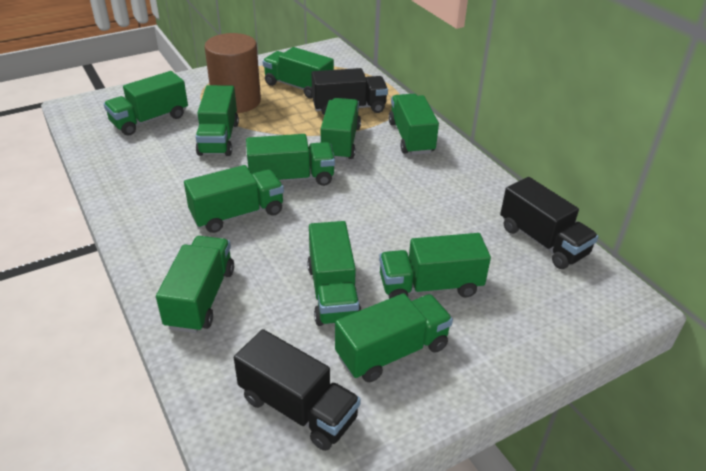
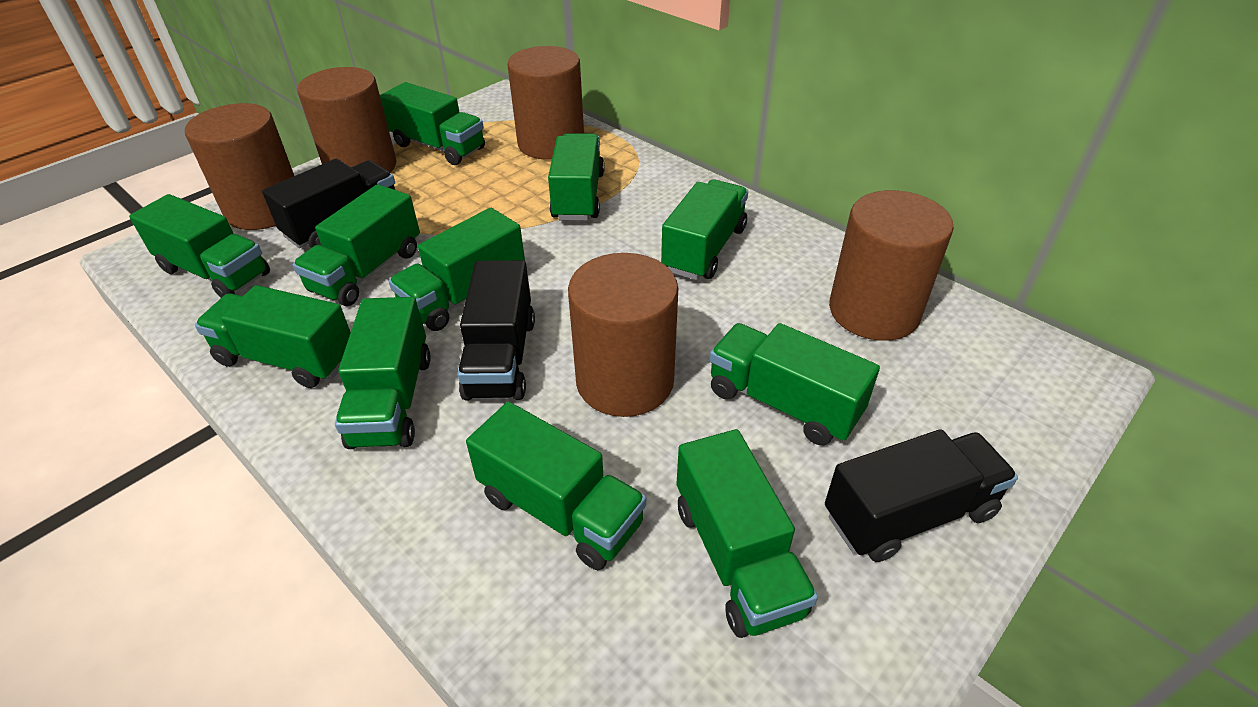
brown cylinder: [205,33,261,113] = 1 -> [185,103,294,230] [298,67,396,173] [507,46,584,160] [568,253,678,417] [829,190,954,341] = 5

